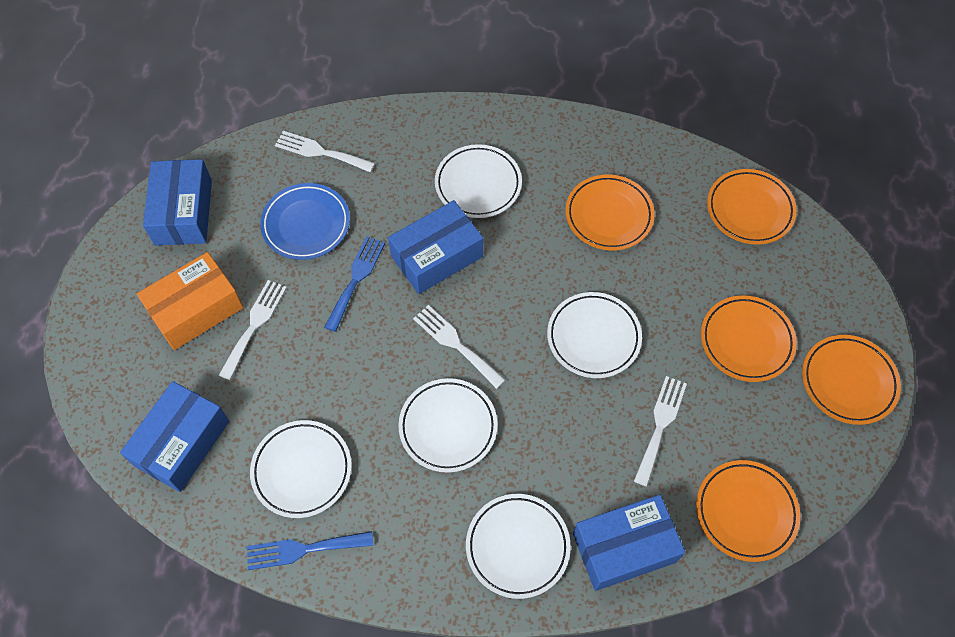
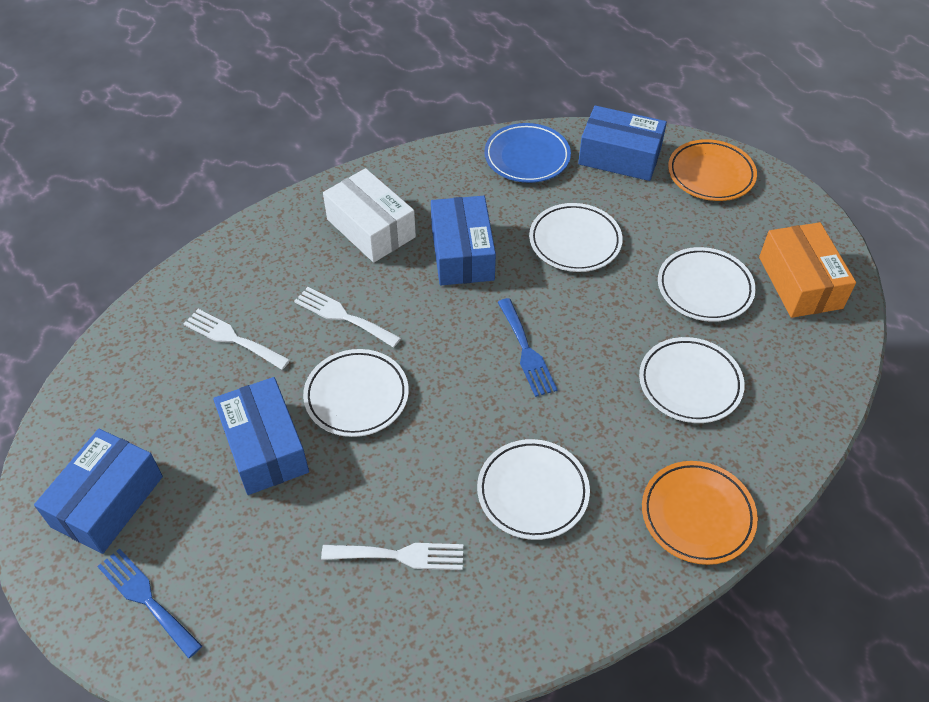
orange plate: [565,174,655,251] [696,460,800,562] [701,295,797,382] [707,169,797,245] [802,335,901,425] = 5 -> [642,461,758,565] [668,139,757,201] = 2
white box: none = 0 -> [323,168,416,263] = 1
white fork: [218,280,287,380] [275,131,375,172] [413,305,506,389] [634,376,687,486] = 4 -> [183,309,290,370] [294,287,401,347] [321,543,463,570] = 3

